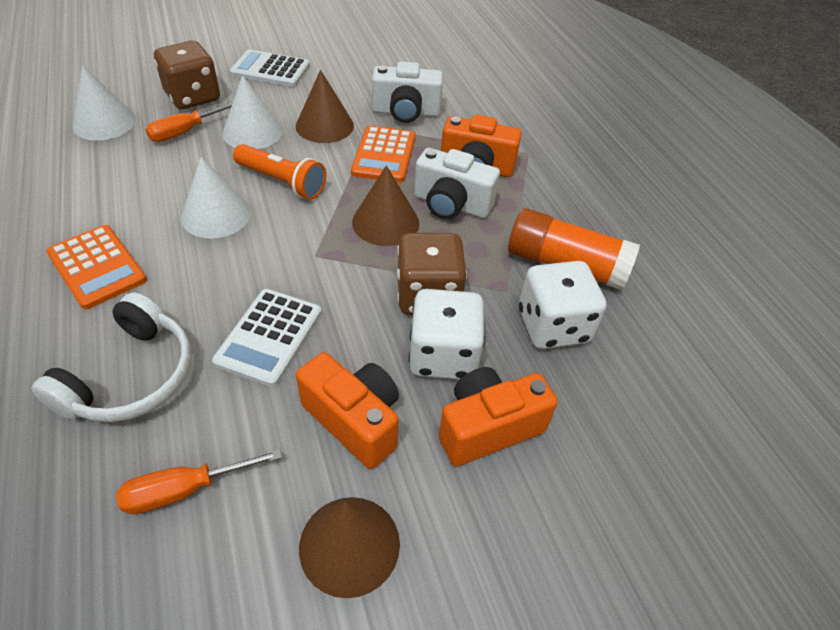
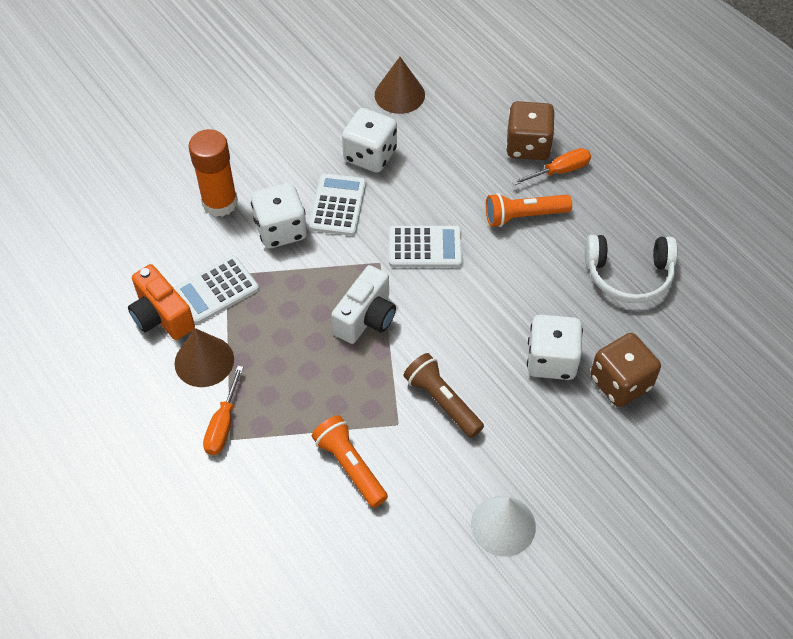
brown cone: [296,70,354,143] [299,497,400,598] [352,165,419,246] = 3 -> [174,328,234,387] [375,57,425,114] = 2
brown flashlight: none = 0 -> [403,353,484,438] = 1
orange calculator: [46,225,147,309] [351,126,415,182] = 2 -> none = 0
orange camera: [296,352,399,469] [439,367,558,466] [441,115,521,177] = 3 -> [128,264,195,340] = 1
orange flashlight: [233,144,326,200] = 1 -> [312,415,388,508] [486,193,572,227] = 2
white calculator: [212,289,322,387] [230,49,310,87] = 2 -> [174,256,259,324] [309,173,366,236] [389,226,462,267] = 3
white camera: [372,62,443,123] [414,148,500,219] = 2 -> [331,265,396,344] = 1
white cone: [73,65,136,141] [181,157,251,239] [222,75,283,149] = 3 -> [471,496,536,557] = 1
white dice: [408,289,485,380] [519,261,606,349] = 2 -> [251,183,307,248] [342,108,397,173] [527,315,583,380] = 3

